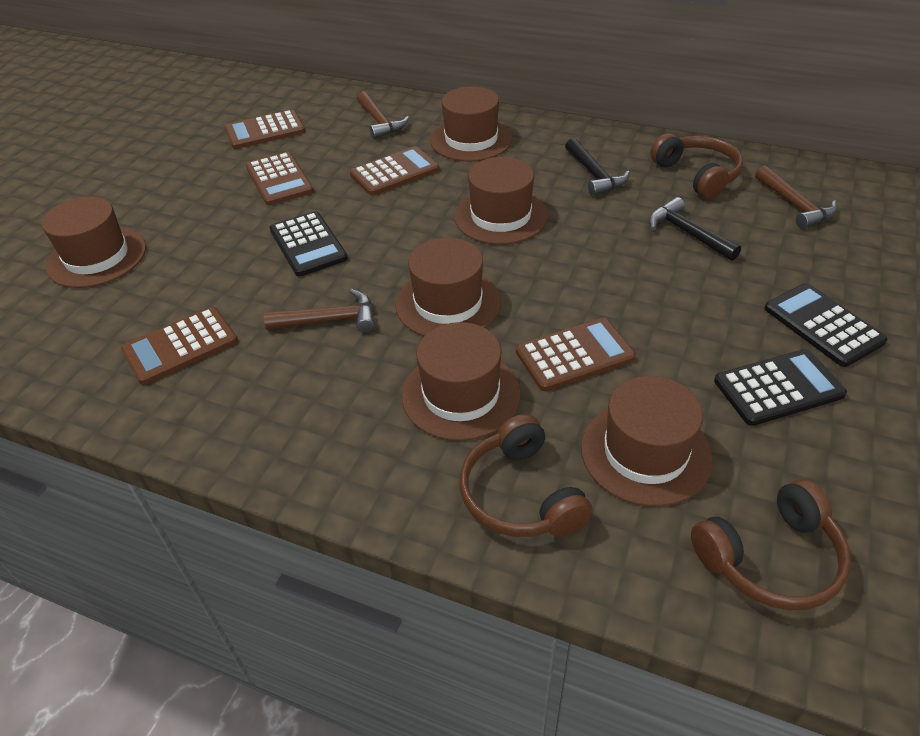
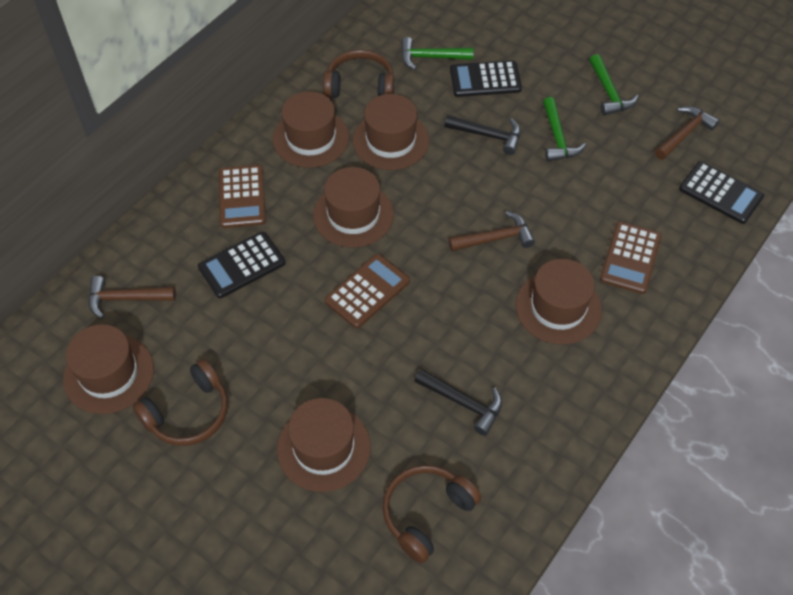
brown calculator: [121,307,238,385] [225,110,305,149] [246,151,313,205] [350,146,439,196] [516,318,636,391] = 5 -> [219,165,266,228] [325,254,410,328] [600,221,662,294] = 3
green hammer: none = 0 -> [401,37,474,70] [543,97,586,161] [589,54,638,116] = 3

